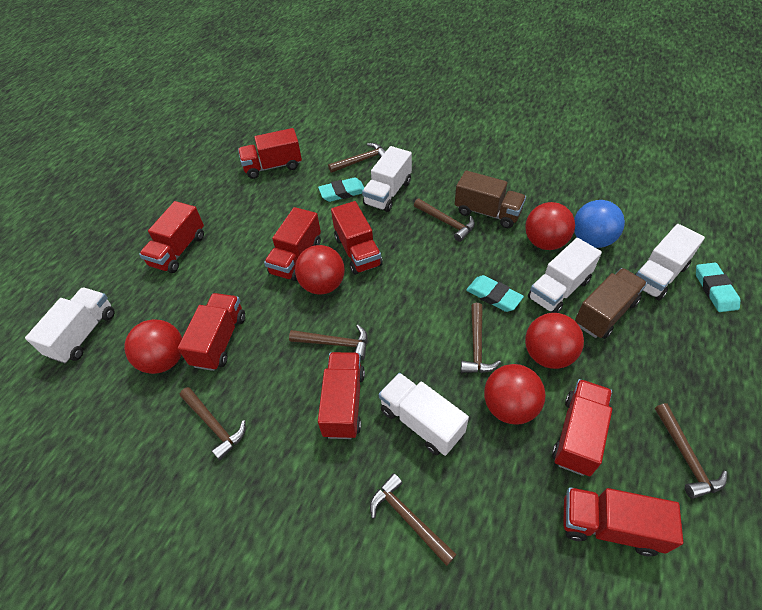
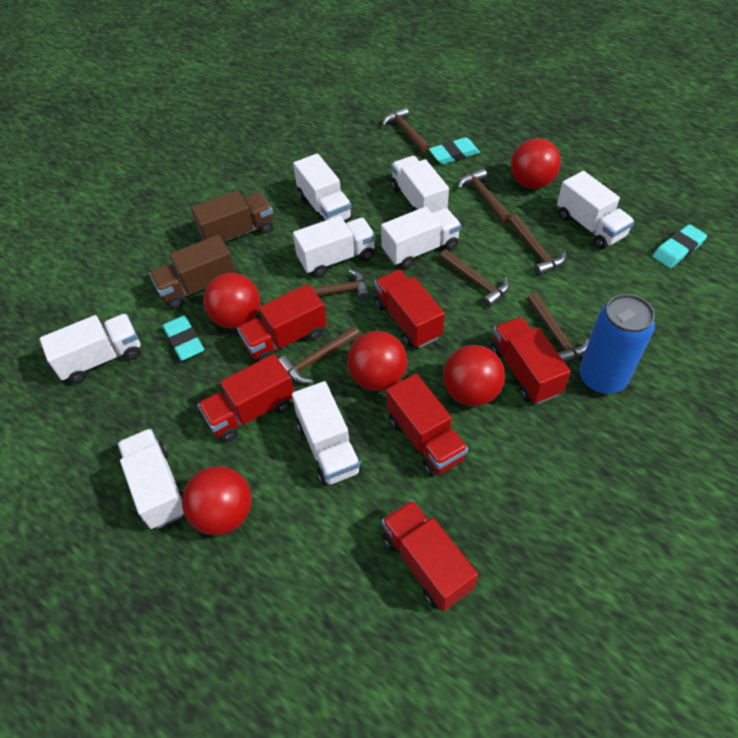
blue ball: [574,200,625,248] = 1 -> none = 0
blue can: none = 0 -> [579,294,655,394] = 1
red truck: [139,201,204,273] [178,293,245,371] [238,128,302,179] [264,207,321,281] [318,352,365,439] [331,201,383,275] [552,379,612,476] [563,487,683,557] = 8 -> [197,354,294,442] [237,284,327,361] [374,270,445,348] [382,500,478,611] [386,374,468,477] [491,317,571,404] = 6
white truck: [25,287,115,363] [362,146,412,212] [379,373,469,456] [528,238,602,313] [635,224,705,300] = 5 -> [40,314,141,383] [117,428,184,529] [292,381,362,486] [293,153,353,223] [293,216,376,277] [381,207,461,269] [391,156,449,213] [557,171,634,249] = 8

